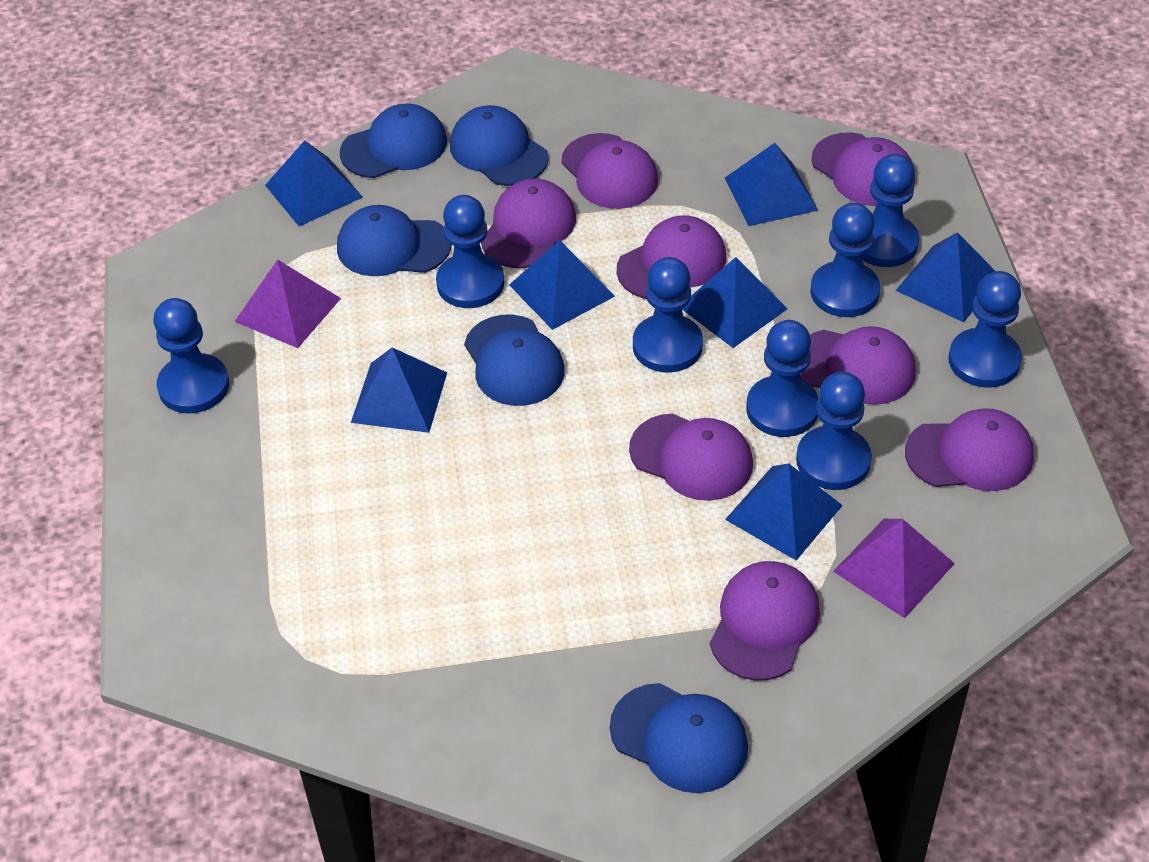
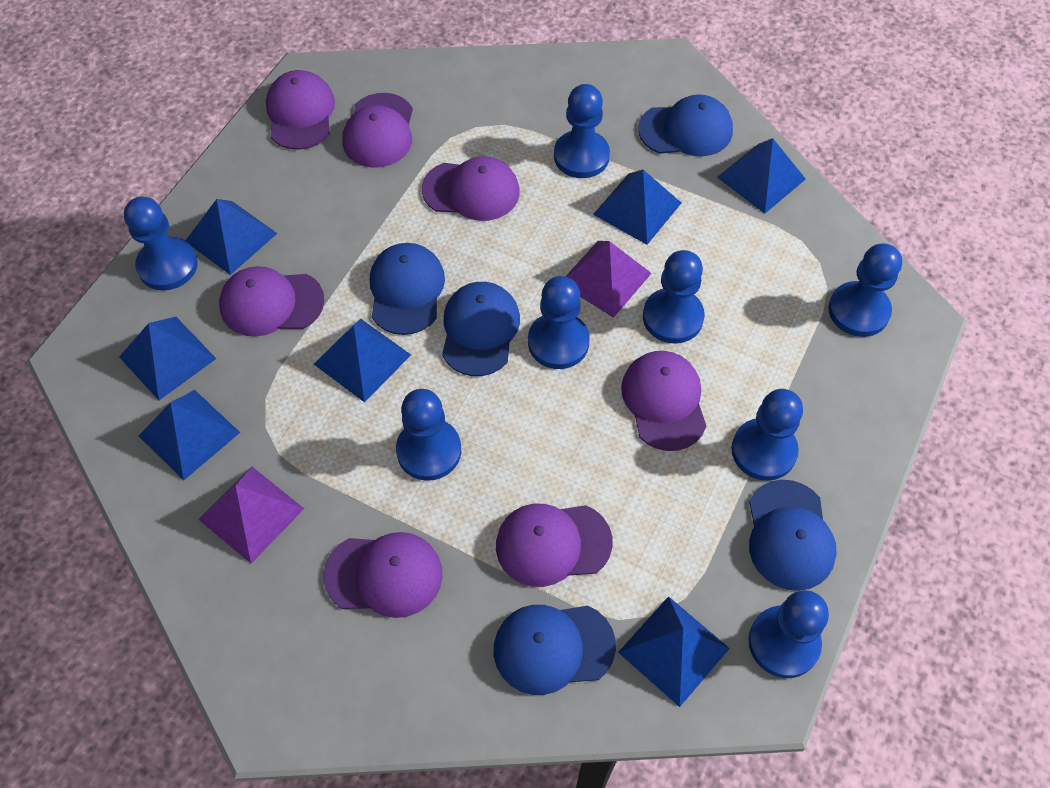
purple cap: [481,179,576,268] [561,133,658,209] [617,215,726,299] [629,413,753,501] [710,561,820,681] [800,326,916,405] [811,132,915,206] [905,408,1034,491] = 8 -> [219,266,324,337] [266,70,335,150] [323,532,443,618] [342,93,413,168] [422,156,520,221] [496,504,613,587] [621,351,706,451] = 7

